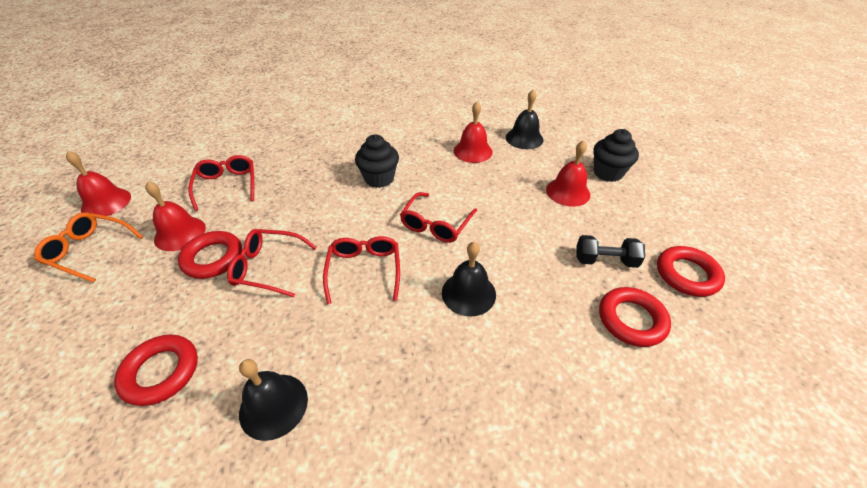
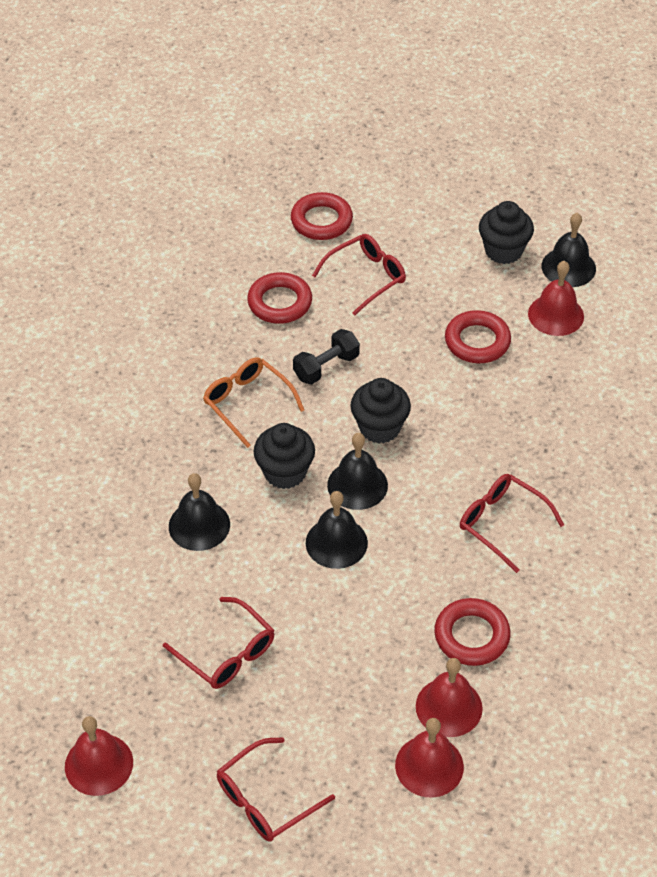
black bell: [239,359,308,441] [442,242,496,317] [506,89,543,149] = 3 -> [169,473,230,551] [306,491,368,569] [327,433,388,510] [542,213,596,287] = 4
black cupcake: [355,134,399,188] [593,129,639,182] = 2 -> [254,423,315,489] [350,378,411,444] [479,201,534,264] = 3

